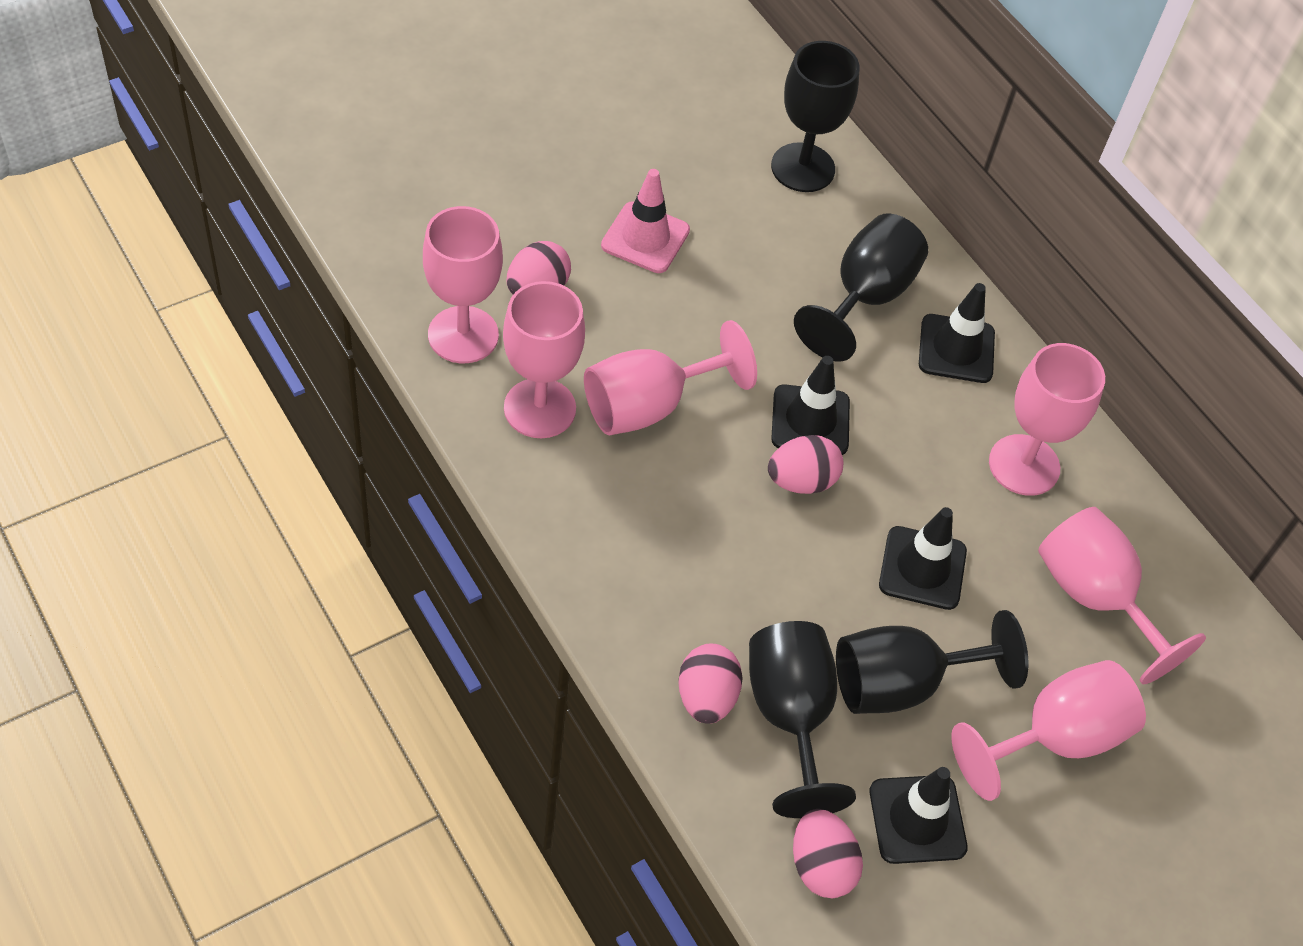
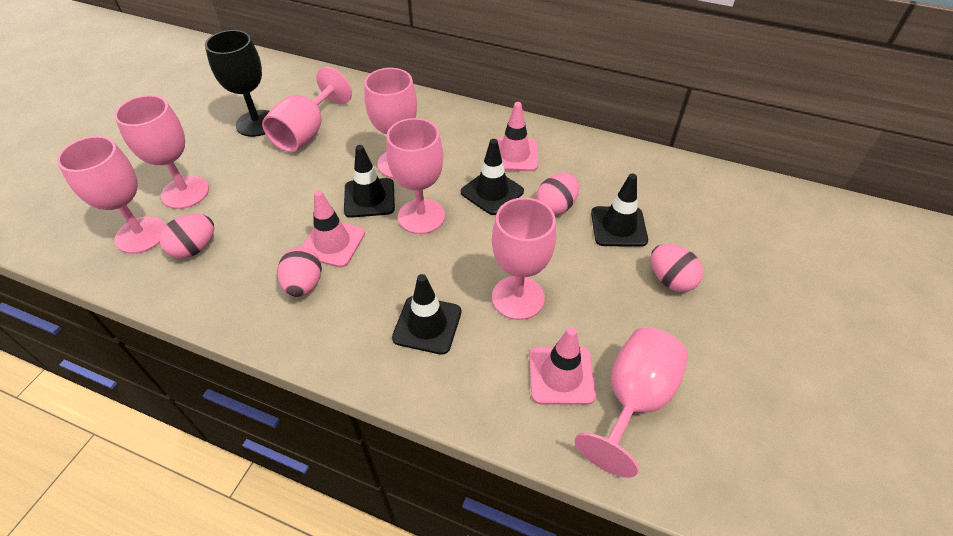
black goblet: [749,621,856,818] [771,41,859,192] [794,213,928,361] [836,610,1028,714] = 4 -> [205,30,270,137] = 1
pink goblet: [423,206,503,363] [503,281,585,438] [584,320,757,435] [951,660,1146,801] [989,343,1105,496] [1038,507,1206,684] = 6 -> [57,136,166,254] [114,95,209,209] [262,67,352,152] [364,68,417,178] [386,118,445,234] [492,198,556,320] [575,327,688,478] = 7
pink traffic cone: [601,169,690,273] = 1 -> [301,190,365,268] [495,102,538,171] [529,327,596,405] = 3

